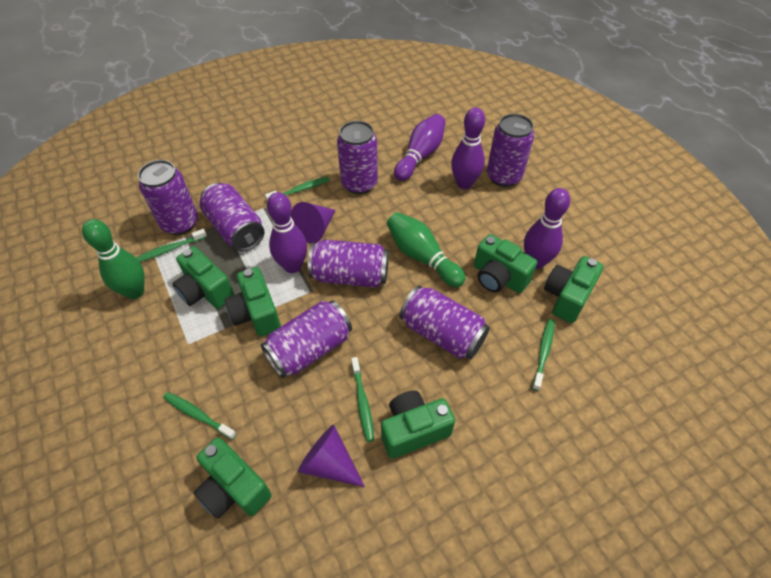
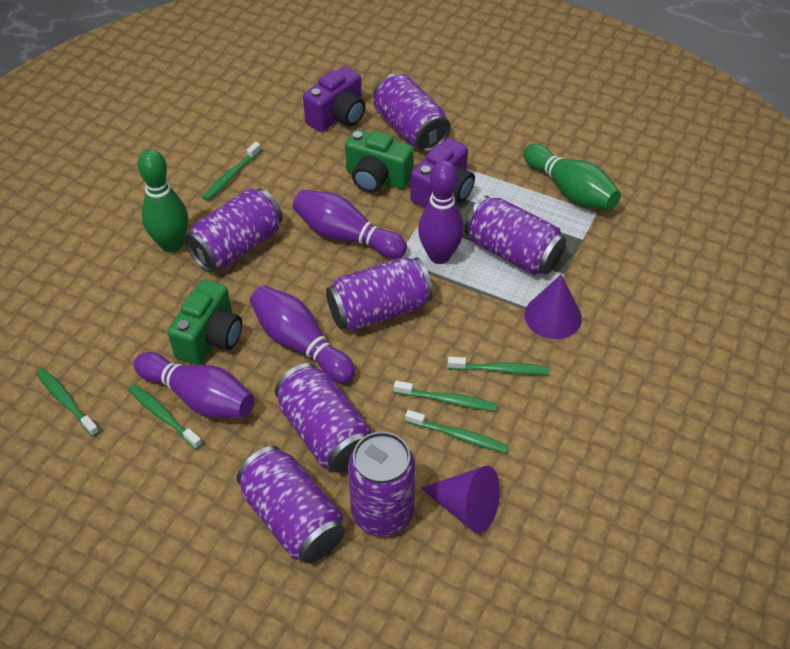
green camera: [172,246,234,309] [194,438,272,519] [225,267,281,337] [381,390,455,459] [474,234,538,293] [544,256,604,323] = 6 -> [168,279,242,365] [345,130,414,193] = 2
green toothbrush: [136,229,207,262] [163,392,237,440] [265,177,330,201] [351,357,374,442] [532,319,555,391] = 5 -> [36,368,100,437] [128,384,202,450] [202,142,261,201] [394,381,497,411] [405,410,508,453] [447,357,550,375] = 6
purple camera: none = 0 -> [303,66,365,132] [410,138,475,208] = 2

